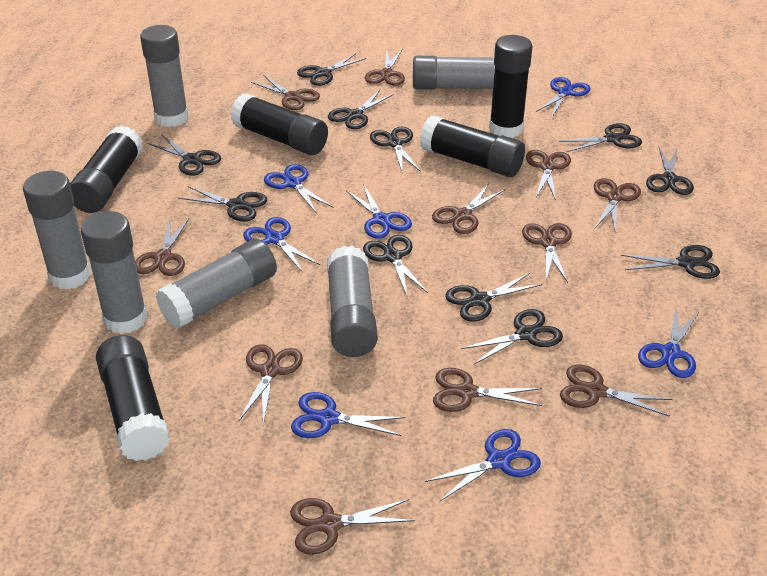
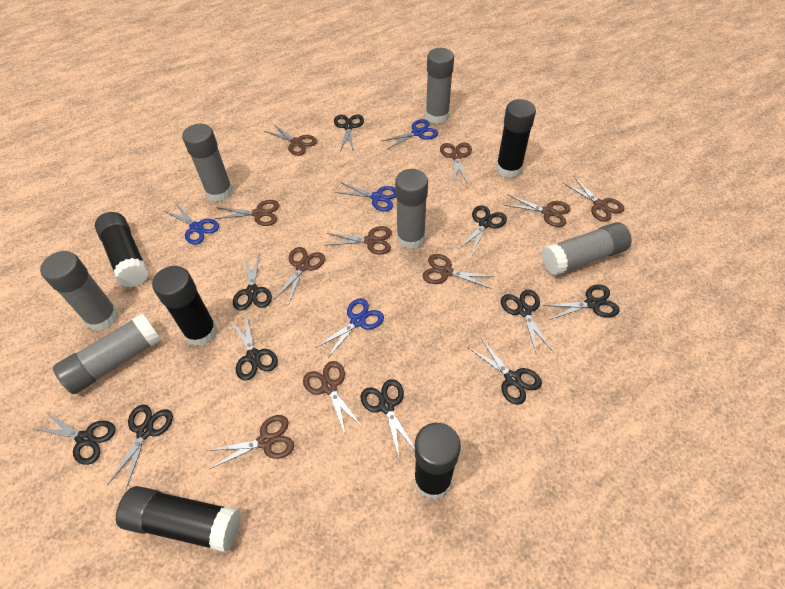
black scissors: [147,134,221,176] [178,186,267,221] [297,53,367,86] [328,90,394,129] [363,235,428,296] [370,127,421,172] [445,273,542,322] [461,309,563,364] [559,123,642,152] [621,245,720,279] [646,147,694,195] = 11 -> [35,412,115,465] [107,405,173,489] [232,313,278,380] [233,254,272,311] [334,114,364,151] [361,379,415,457] [459,205,507,255] [469,337,542,405] [501,290,553,355] [543,285,620,320] = 10
blue scissors: [243,217,320,273] [264,164,333,214] [291,392,405,438] [346,184,412,239] [425,429,541,502] [536,77,591,117] [638,307,700,378] = 7 -> [163,202,219,245] [315,298,384,359] [335,182,396,211] [382,119,438,149] = 4
brown scissors: [135,217,189,276] [239,344,303,425] [251,75,320,110] [290,498,415,555] [365,49,405,86] [432,184,505,234] [433,368,542,412] [522,223,572,283] [526,150,571,200] [560,365,673,417] [594,178,641,232] = 11 -> [206,415,294,469] [215,200,279,226] [264,123,317,156] [274,247,325,305] [303,361,363,434] [325,226,392,255] [422,254,495,289] [440,143,472,184] [505,195,571,227] [564,177,624,222] = 10

